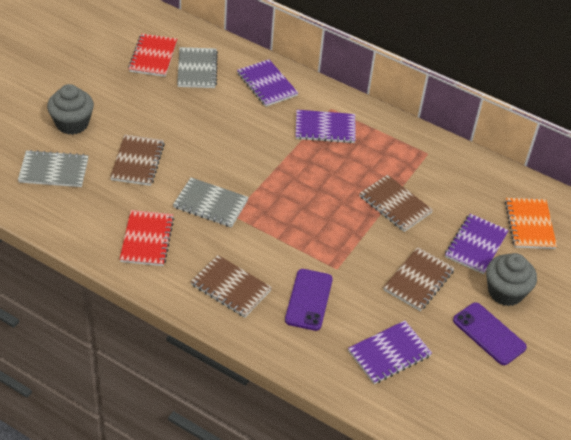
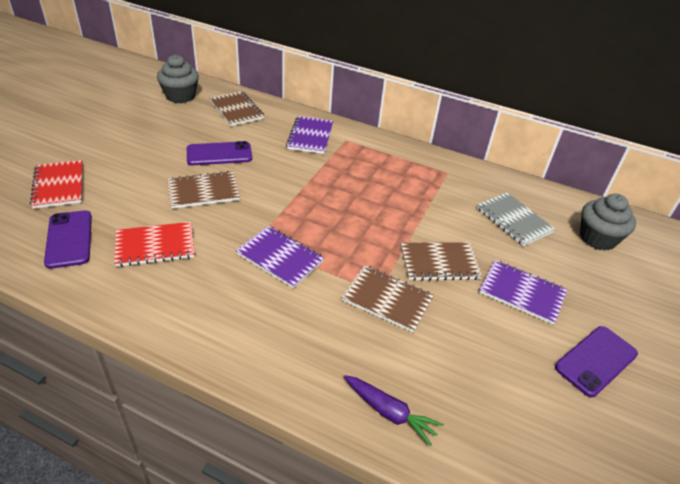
grey notebook: [18,150,89,187] [173,177,249,228] [177,47,218,88] = 3 -> [477,192,555,246] = 1
orange notebook: [505,198,557,249] = 1 -> none = 0
purple carrot: none = 0 -> [344,375,444,446] = 1
purple notebook: [237,59,298,107] [296,110,356,143] [348,321,432,384] [445,214,509,274] = 4 -> [236,226,324,288] [286,116,333,154] [479,260,567,325] = 3
purple phone: [285,269,333,331] [453,302,527,365] = 2 -> [44,210,92,269] [187,141,252,165] [555,326,638,397] = 3

